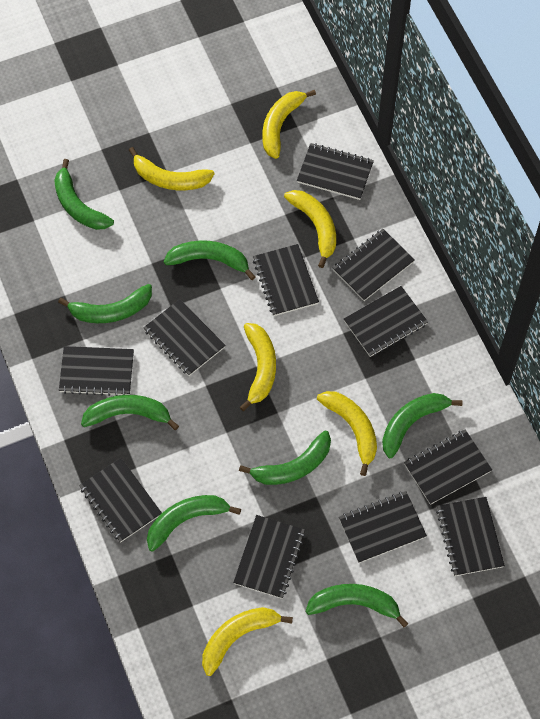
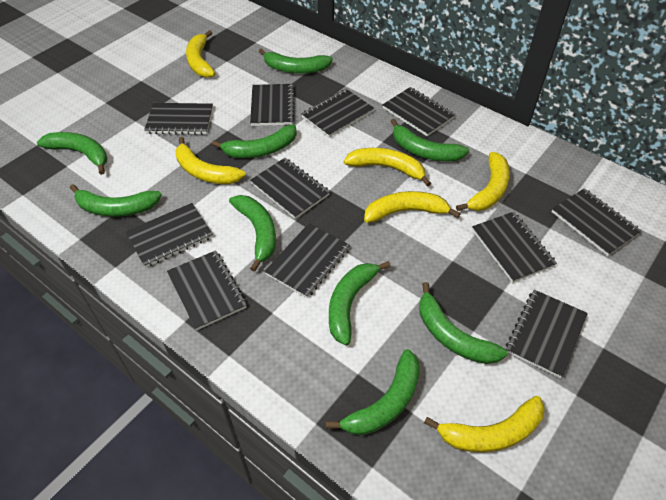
green banana: [54,159,114,230] [58,284,152,323] [81,395,179,430] [147,495,241,552] [164,240,256,280] [239,431,331,485] [306,584,409,628] [382,393,463,458] = 8 -> [37,132,107,175] [70,184,162,217] [211,124,297,158] [229,195,276,272] [259,49,333,74] [326,349,420,435] [329,261,391,345] [391,119,469,161] [419,282,508,364] = 9

